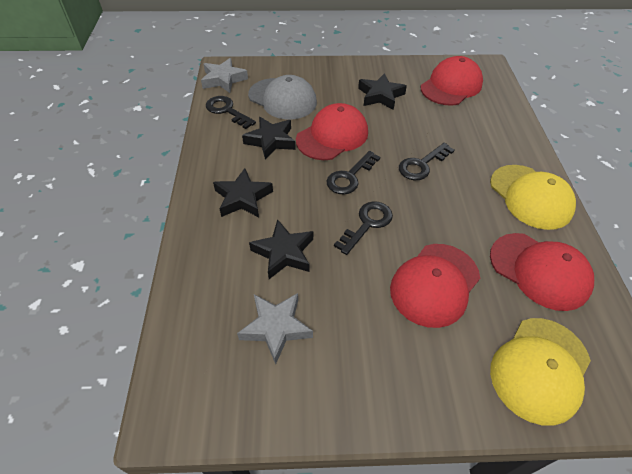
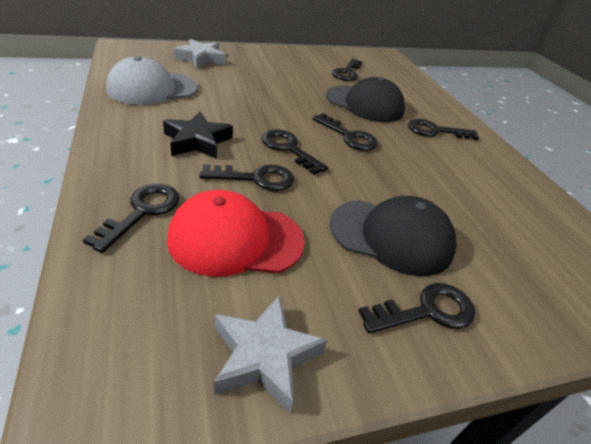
black cap: none = 0 -> [326,77,405,122] [330,196,457,276] = 2
black key: [206,96,256,129] [326,151,380,195] [334,201,393,255] [399,143,454,180] = 4 -> [83,184,180,253] [200,164,294,191] [262,130,328,175] [312,113,378,151] [332,59,363,81] [359,283,475,334] [408,119,479,140] = 7
black star: [213,168,273,217] [242,117,296,160] [249,219,313,279] [358,73,407,110] = 4 -> [163,111,233,159] = 1
red cap: [296,103,368,160] [390,244,480,328] [421,56,483,106] [490,233,594,311] = 4 -> [167,190,305,277] = 1
yellow cap: [490,165,576,230] [490,318,591,426] = 2 -> none = 0

